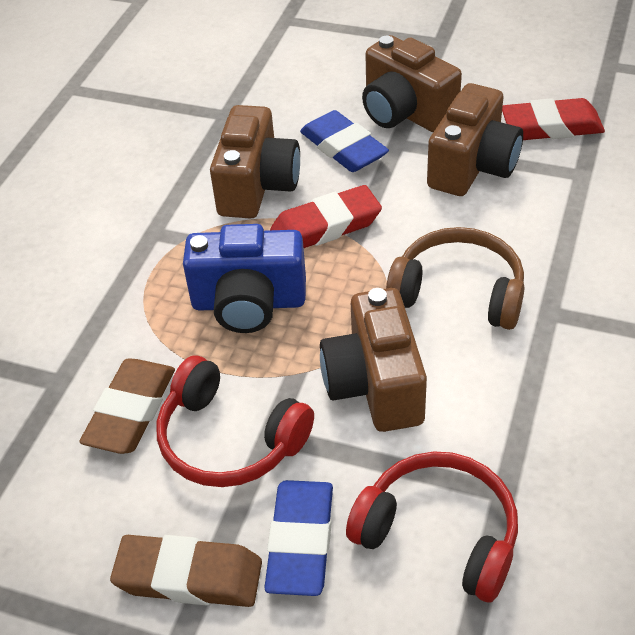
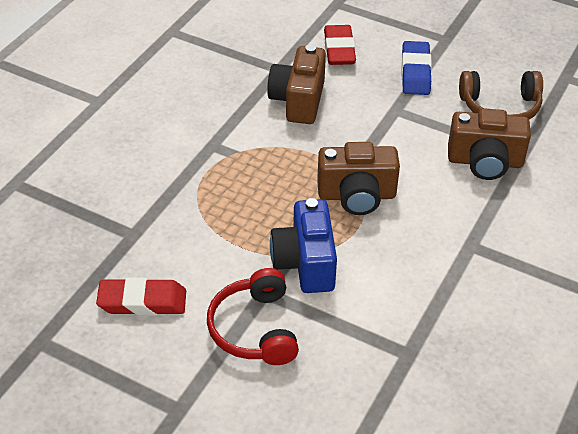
blue eraser: [264,480,333,596] [300,110,389,172] = 2 -> [401,41,432,95] = 1
brown camera: [210,105,300,219] [320,288,427,432] [362,35,462,132] [427,83,523,196] = 4 -> [267,45,326,124] [317,142,400,215] [448,108,531,180] = 3
brown eraser: [79,359,175,454] [110,535,262,607] = 2 -> none = 0
red headphones: [156,355,314,487] [346,451,518,602] = 2 -> [207,268,299,365] = 1

